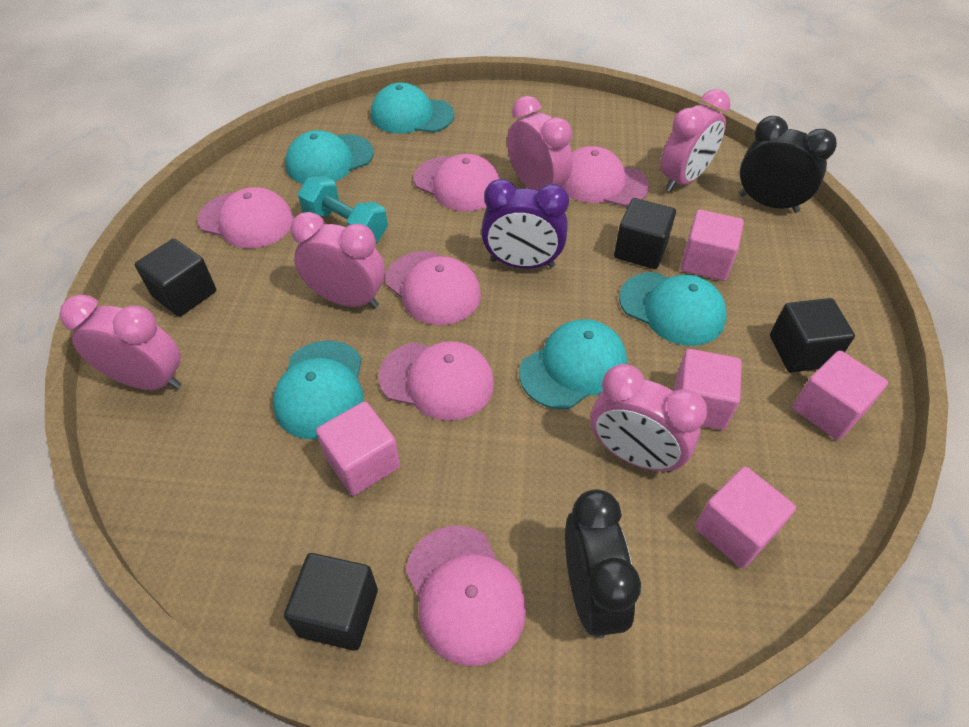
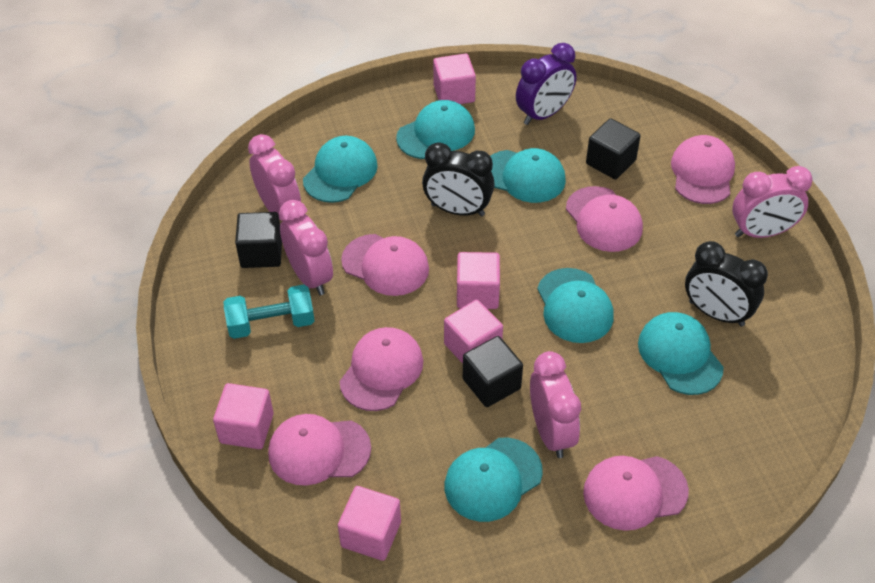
black cube: [135,239,216,317] [284,553,378,650] [614,198,676,269] [770,298,855,372] = 4 -> [235,212,282,268] [463,336,523,407] [586,118,641,179] = 3
pink clock: [59,295,181,390] [291,212,385,309] [507,96,573,191] [590,364,707,473] [661,89,730,192] = 5 -> [248,134,301,215] [279,200,333,295] [530,351,581,458] [732,166,813,238] = 4
turquoise cap: [273,340,363,440] [285,130,374,184] [371,82,454,133] [519,319,627,409] [619,272,727,346] = 5 -> [303,136,378,203] [396,100,475,159] [444,438,543,522] [490,148,566,203] [537,268,614,343] [638,312,723,395] = 6

